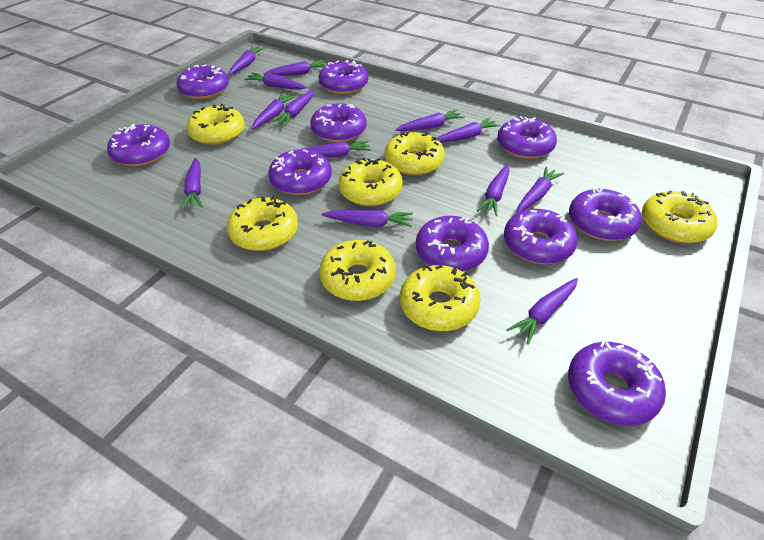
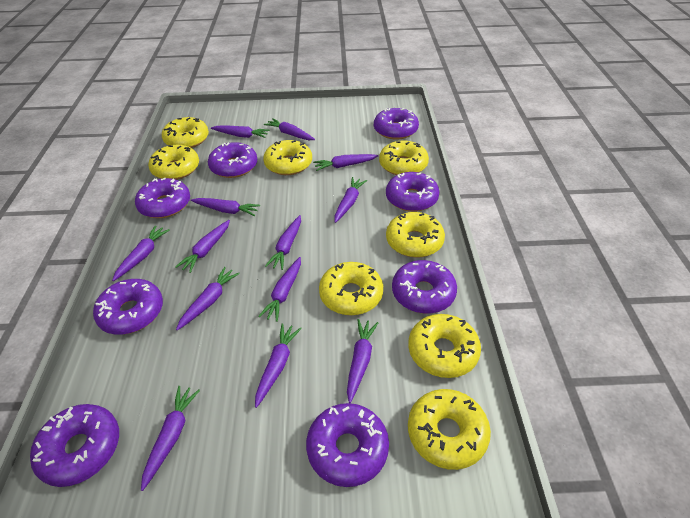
purple donut: [107,124,170,166] [177,64,229,99] [268,149,332,195] [310,103,366,142] [319,60,368,94] [416,216,489,272] [497,116,557,159] [504,209,578,264] [568,341,666,426] [569,188,642,241] = 10 -> [30,404,119,487] [93,279,163,335] [135,178,190,218] [208,142,257,178] [306,403,389,487] [374,108,419,140] [386,172,439,212] [392,260,457,314] = 8
yellow donut: [186,104,245,145] [227,196,298,251] [319,240,396,301] [339,158,403,206] [384,132,445,176] [400,265,480,331] [642,190,717,243] = 7 -> [148,145,199,180] [162,117,209,148] [263,140,312,175] [319,262,383,315] [379,141,429,175] [386,212,445,258] [408,314,481,378] [408,389,491,470] = 8

